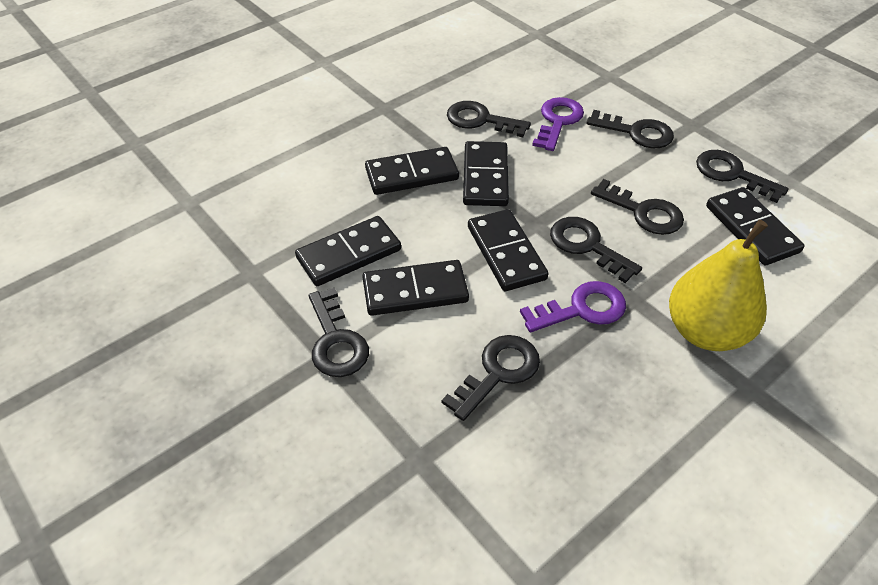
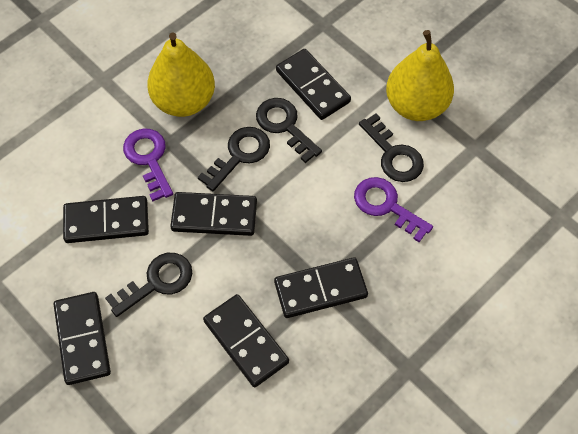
black key: [309,288,369,377] [442,335,540,421] [447,101,531,137] [550,217,642,283] [587,110,674,148] [591,179,684,235] [696,150,789,203] = 7 -> [105,253,192,317] [198,127,270,191] [256,98,322,163] [359,114,424,182] = 4
yellow pear: [669,220,768,351] = 1 -> [147,33,215,117] [386,30,454,121] = 2

